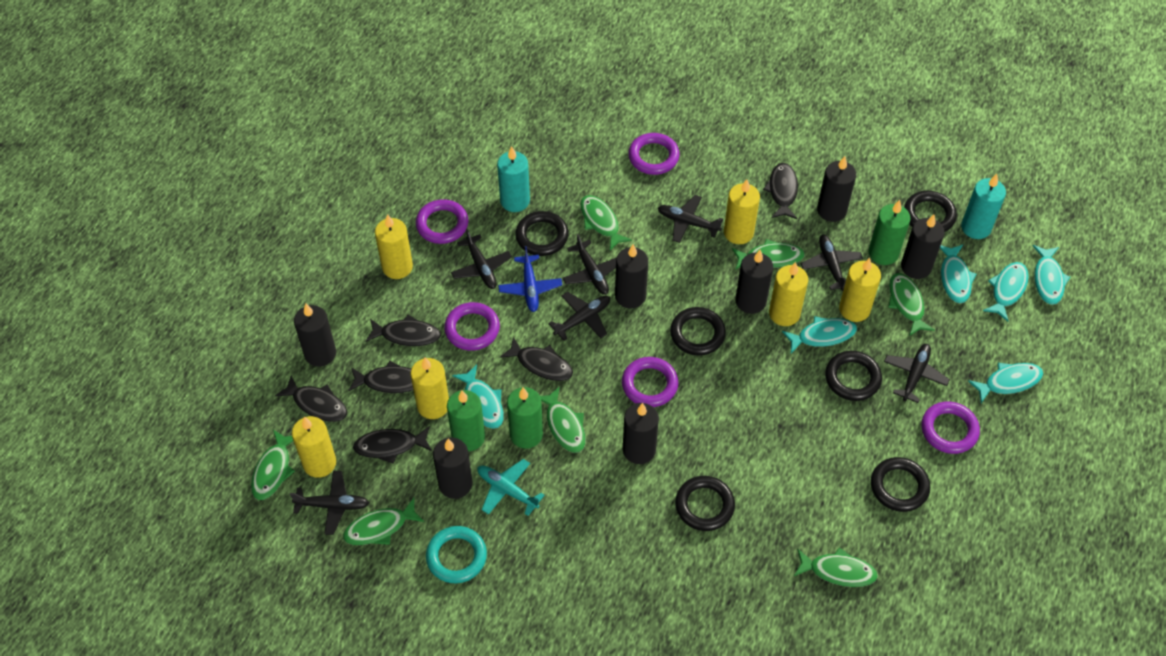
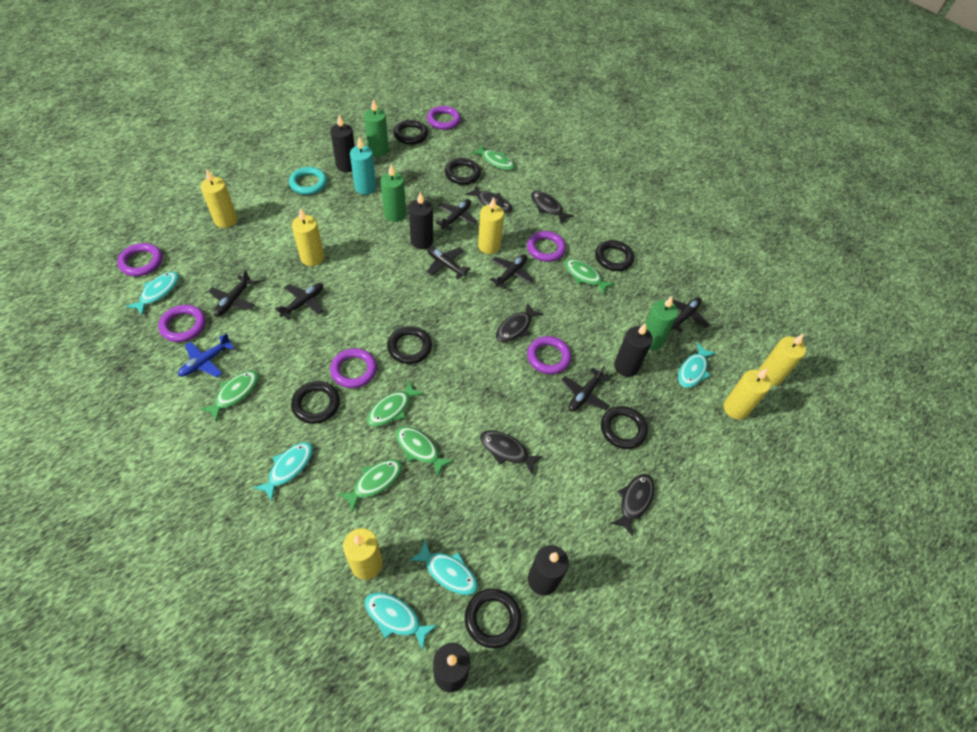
black candle: [294,304,336,367] [433,438,472,499] [615,244,648,309] [623,403,659,464] [735,250,773,314] [817,156,856,222] [901,214,944,279] = 7 -> [330,115,355,172] [409,192,433,249] [433,643,470,692] [528,545,569,595] [614,323,653,377] = 5
black fish: [275,376,347,422] [348,361,413,393] [353,426,432,464] [366,315,441,346] [500,337,573,381] [763,163,798,219] = 6 -> [466,185,512,213] [480,430,543,474] [496,303,543,342] [531,191,574,224] [610,474,654,536] = 5
black ring: [515,211,568,256] [670,307,726,356] [675,476,735,531] [825,351,882,401] [871,457,930,512] [904,191,957,232] = 6 -> [291,381,340,424] [387,326,432,364] [393,120,428,145] [445,158,481,185] [465,589,521,648] [595,240,634,271] [601,406,648,449] = 7
green fish: [251,430,295,500] [343,498,424,545] [540,386,585,453] [580,195,632,251] [732,239,805,270] [794,548,878,587] [888,273,935,336] = 7 -> [200,371,259,422] [338,459,402,512] [367,380,424,427] [396,426,454,478] [471,145,515,170] [564,259,615,295] = 6
purple ring: [416,199,468,244] [444,302,500,351] [622,357,678,407] [628,133,679,175] [921,402,980,454] = 5 -> [117,243,163,276] [158,305,206,342] [330,348,377,388] [427,106,461,130] [527,231,566,262] [527,336,571,374] = 6
turquoise candle: [497,146,530,212] [961,174,1006,239] = 2 -> [350,137,376,195] = 1
turquoise fish: [452,365,504,429] [782,316,857,353] [940,245,976,303] [968,363,1043,403] [983,262,1029,321] [1033,245,1070,305] = 6 -> [126,272,179,316] [253,442,313,501] [365,592,437,651] [409,539,478,595] [678,343,716,388] = 5
turquoise plane: [477,459,545,516] = 1 -> none = 0

